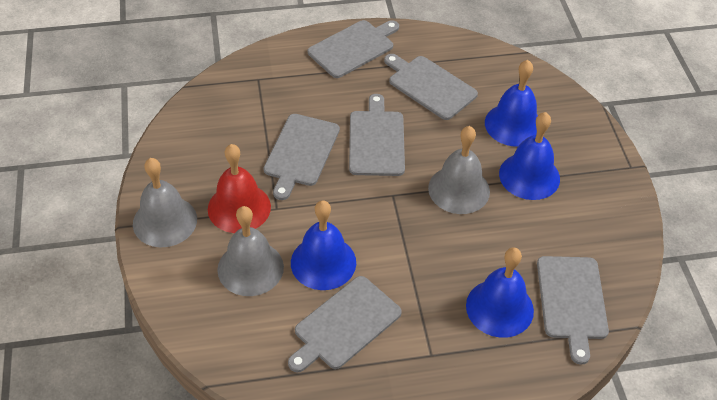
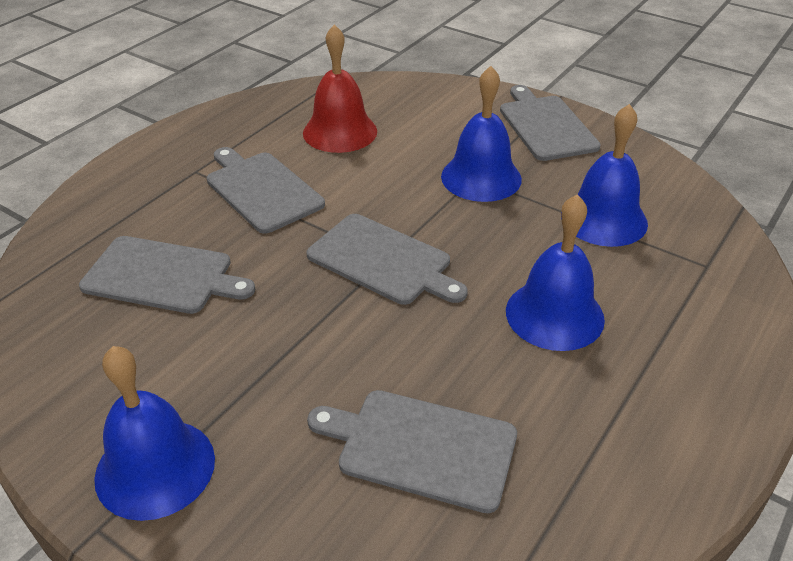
grey bell: [133,158,197,247] [217,206,284,296] [428,126,490,214] = 3 -> none = 0
grey cutting board: [263,114,340,200] [288,276,402,372] [308,20,399,78] [349,94,405,176] [384,54,478,120] [537,256,609,365] = 6 -> [79,236,255,314] [207,147,325,234] [306,214,468,305] [307,390,517,513] [500,85,601,161] = 5

